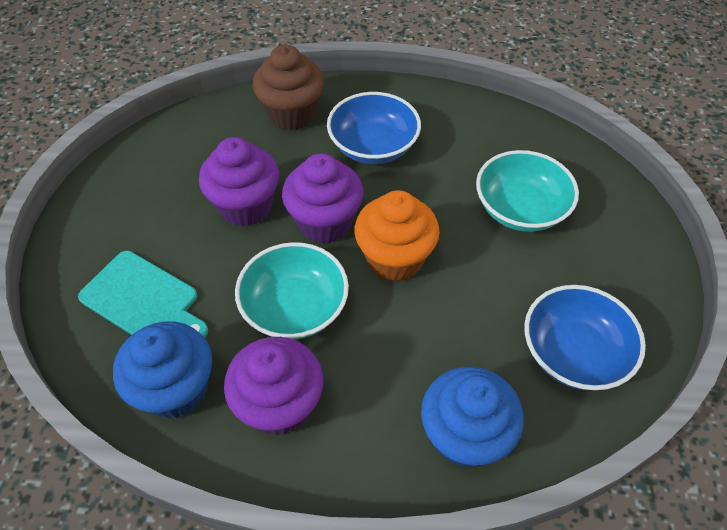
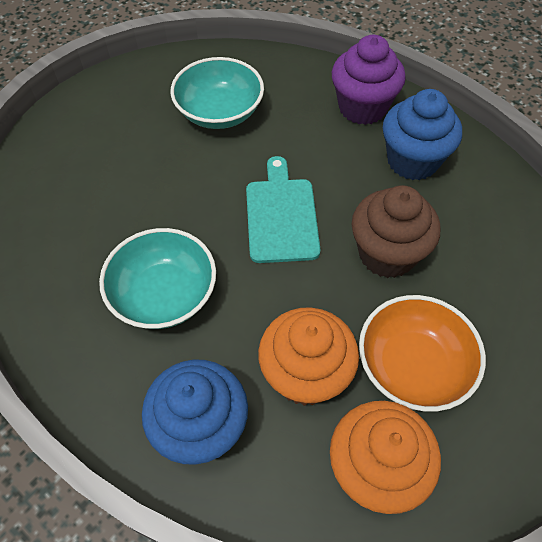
blue bowl: [327,92,421,164] [524,285,646,390] = 2 -> none = 0
orange bowl: none = 0 -> [359,295,486,412] = 1
orange cupcake: [354,190,439,281] = 1 -> [258,307,359,406] [330,401,441,514] = 2
purple cupcake: [199,137,279,227] [224,337,323,436] [282,153,363,243] = 3 -> [332,35,406,125] = 1

